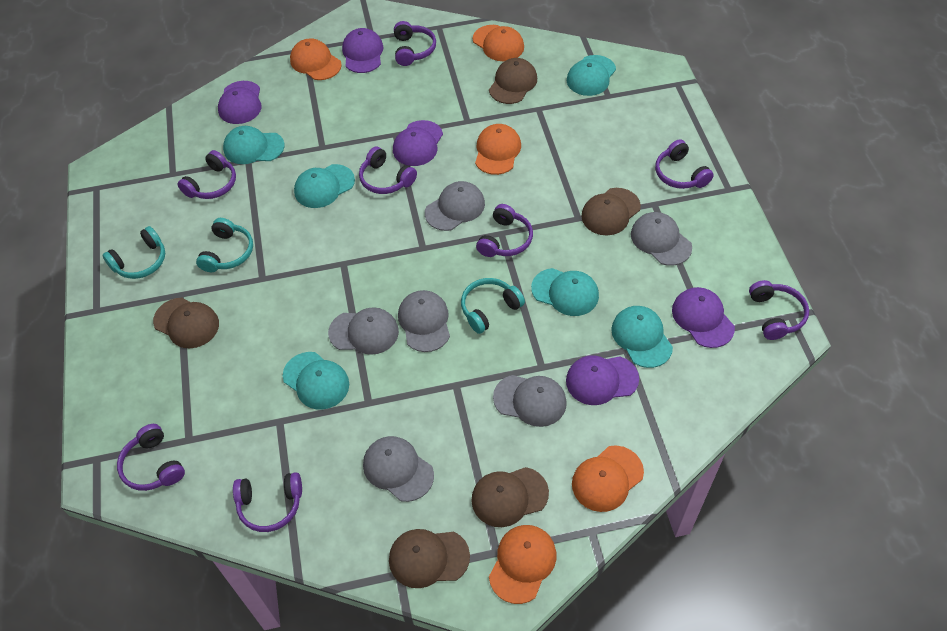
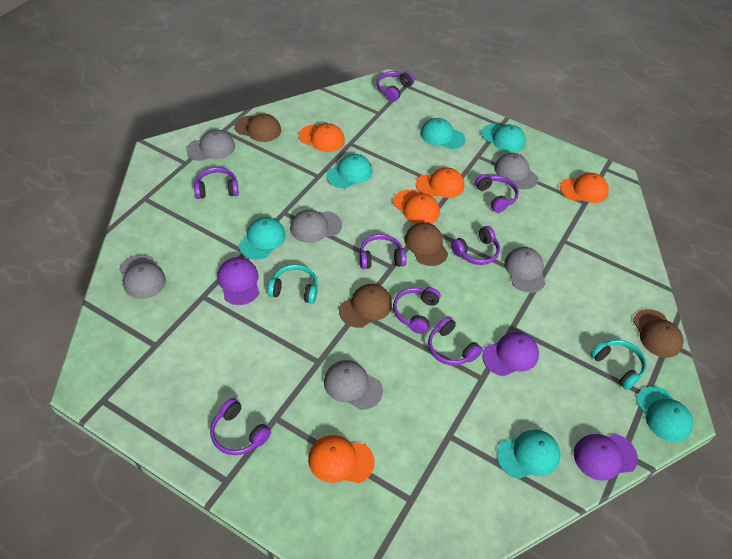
brown cap: [153,298,219,348] [389,529,470,588] [471,467,549,527] [489,58,537,104] [581,188,641,235] = 5 -> [235,113,281,142] [339,284,392,328] [405,222,448,266] [633,309,683,358] = 4
purple cap: [218,81,262,124] [342,28,384,73] [393,120,443,166] [566,355,639,405] [672,287,735,348] = 5 -> [217,257,259,305] [482,332,539,376] [574,434,638,481] = 3
turquoise headphones: [102,226,165,279] [196,218,253,272] [461,278,525,334] = 3 -> [268,264,318,304] [591,340,646,390] = 2

